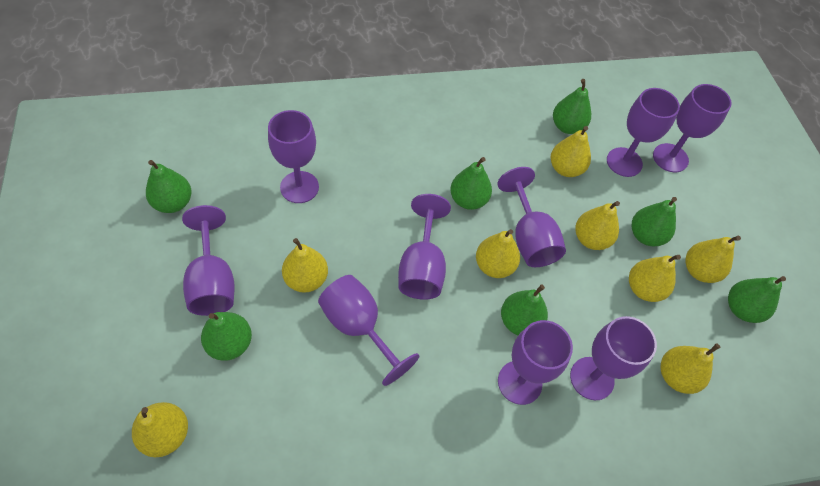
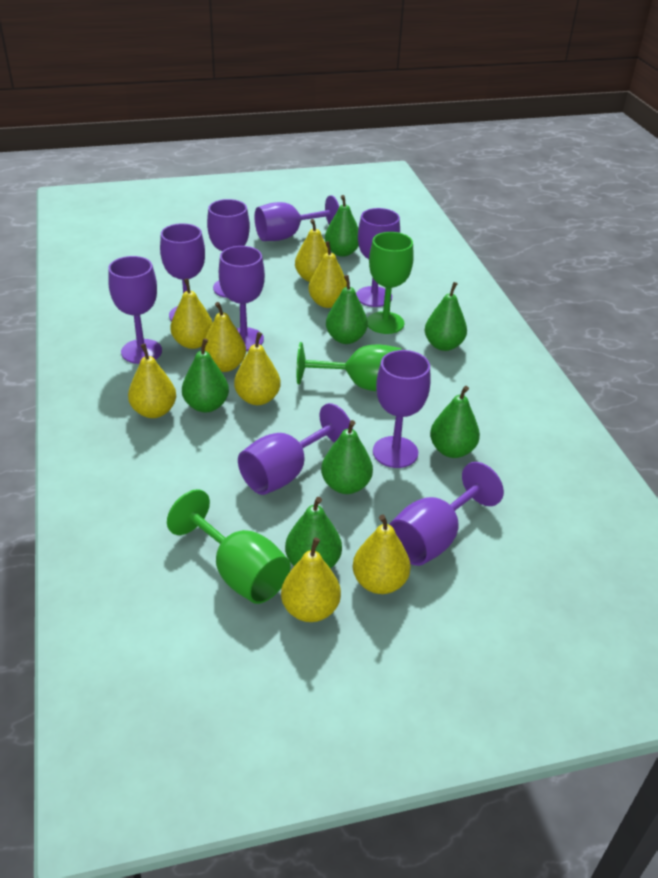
green goblet: none = 0 -> [167,489,291,604] [296,342,402,391] [367,232,414,334] = 3

